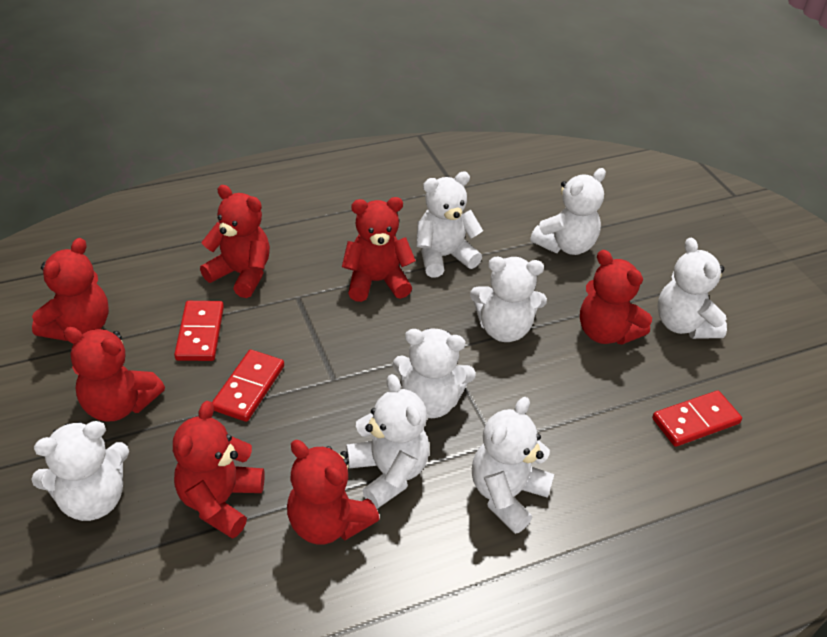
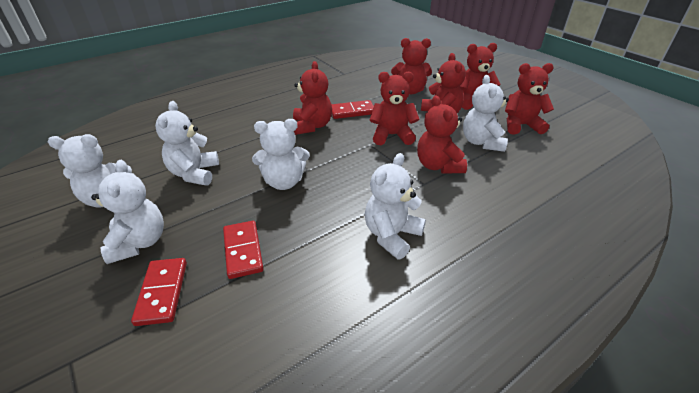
white teddy bear: [31,421,129,521] [346,374,429,509] [393,329,476,418] [416,172,483,278] [470,257,547,342] [472,397,554,534] [530,168,606,255] [658,238,727,339] = 8 -> [48,134,136,207] [91,160,164,264] [155,101,219,185] [252,119,310,190] [365,153,426,259] [463,75,509,152] = 6

